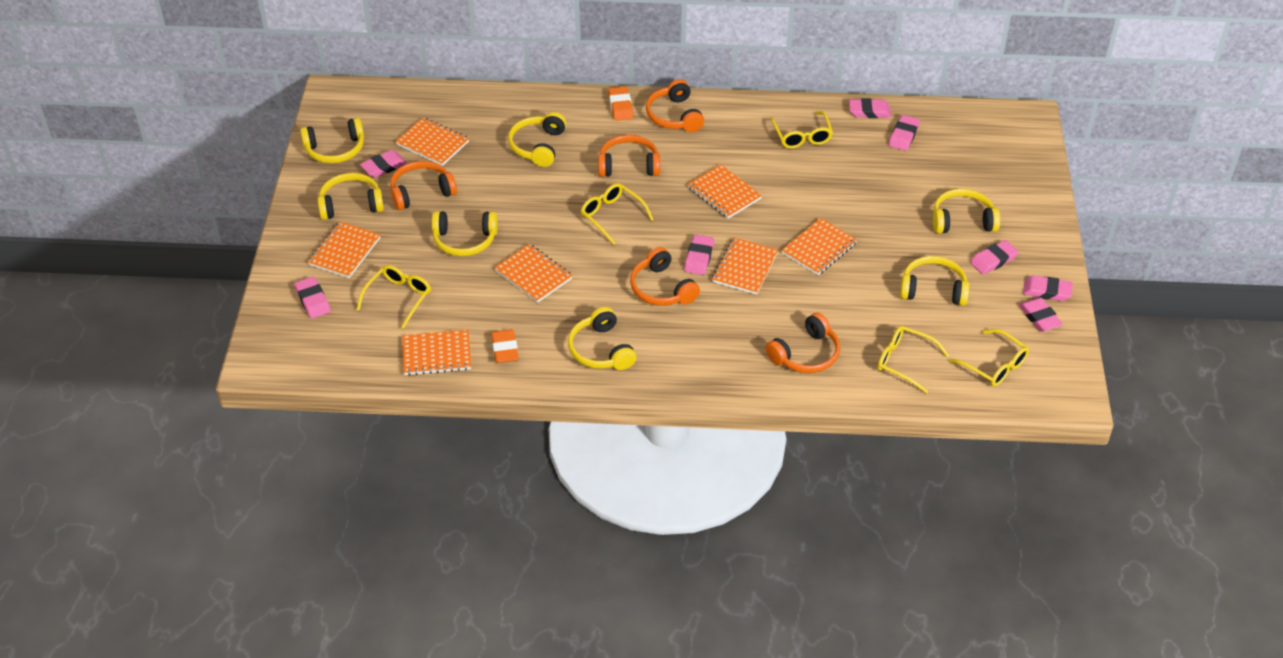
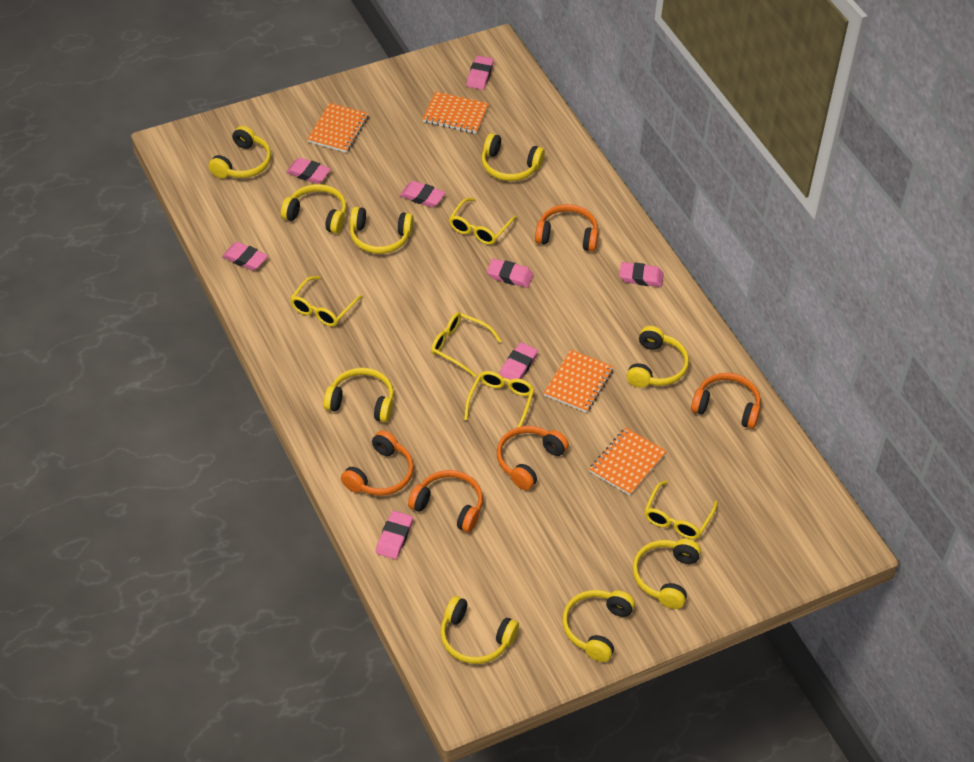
orange eraser: [491,329,519,363] [608,86,633,121] = 2 -> none = 0
orange notebook: [308,222,381,278] [395,117,469,166] [402,329,471,376] [494,244,573,303] [687,164,762,219] [712,237,778,295] [782,218,857,275] = 7 -> [307,103,369,153] [423,91,489,134] [544,350,614,413] [589,428,667,496] = 4
yellow headphones: [300,118,364,163] [318,173,384,220] [432,211,498,256] [508,112,566,167] [568,307,636,370] [900,256,969,306] [933,189,1000,233] = 7 -> [208,126,271,179] [281,184,347,234] [323,368,394,422] [350,207,414,254] [440,596,519,664] [482,133,545,181] [563,590,635,662] [626,326,689,388] [632,539,701,609] = 9

